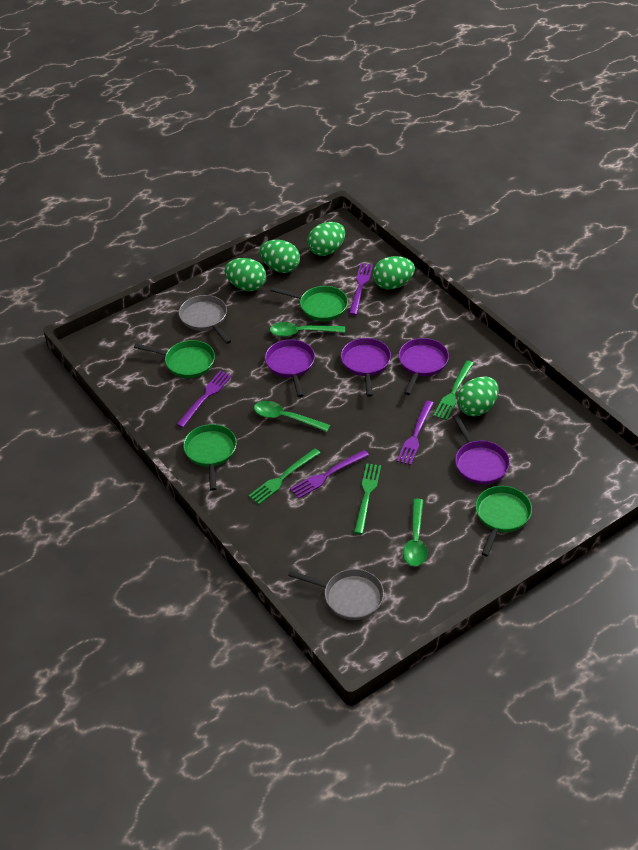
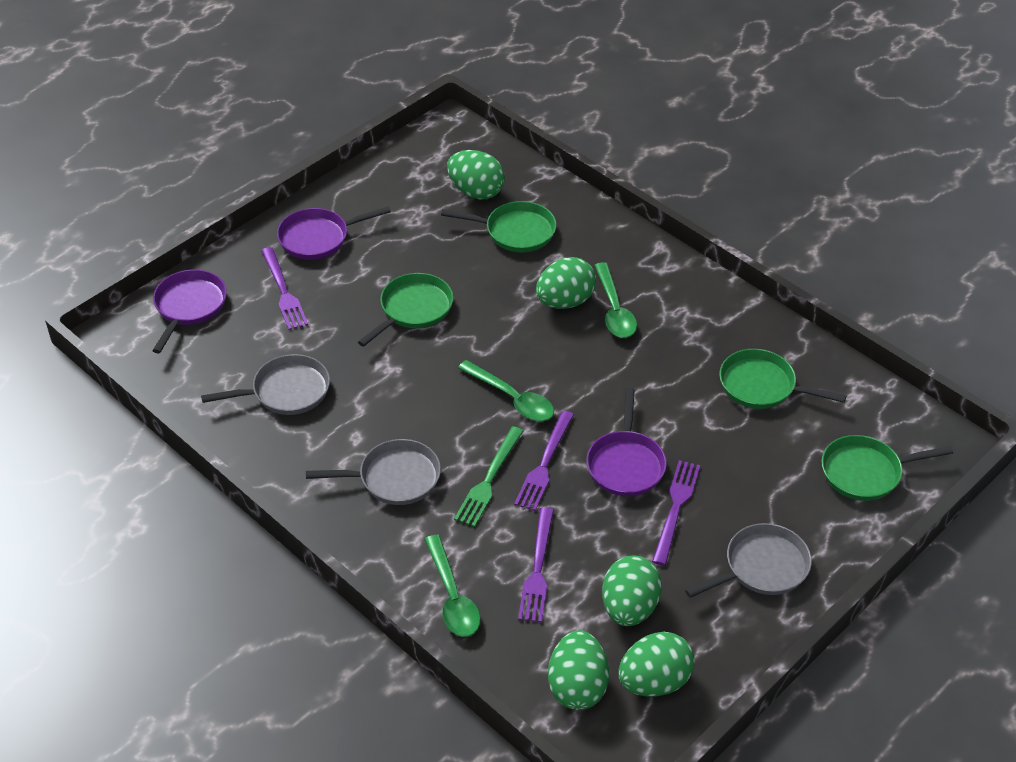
green fork: [248,448,321,504] [354,463,381,534] [433,360,474,420] = 3 -> [454,426,523,527] = 1
grey pan: [179,295,231,344] [288,569,384,620] = 2 -> [201,354,330,415] [306,439,441,505] [685,523,812,598] = 3
purple pan: [265,339,315,397] [341,338,391,397] [398,338,449,395] [453,414,510,484] = 4 -> [152,269,227,353] [277,206,391,260] [586,388,667,496] = 3

